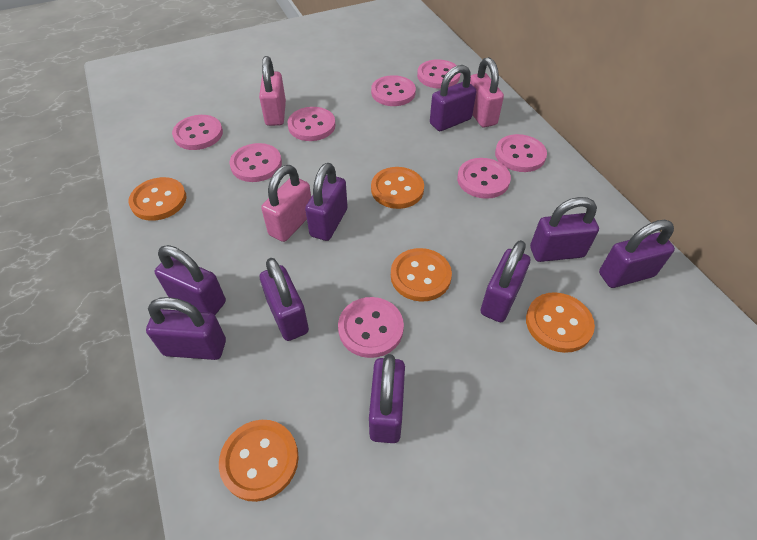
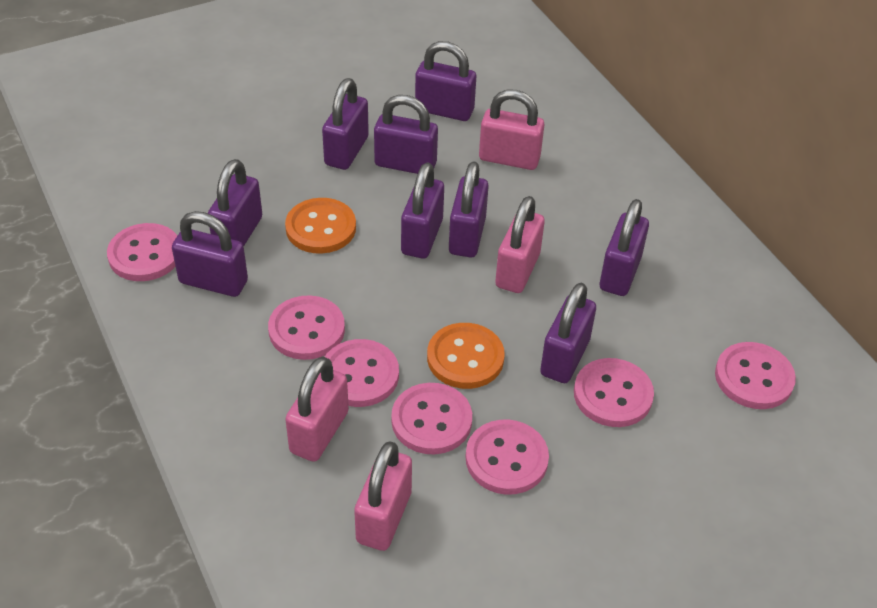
orange button: [128,177,186,221] [219,420,299,502] [371,167,424,209] [391,248,452,302] [526,292,595,353] = 5 -> [285,198,356,254] [427,323,505,389] = 2
pink button: [172,115,223,150] [229,143,282,182] [287,107,335,141] [338,297,404,358] [371,75,416,106] [417,59,461,89] [457,158,511,199] [495,134,547,172] = 8 -> [107,223,177,281] [268,295,345,360] [325,339,399,407] [391,383,472,454] [466,420,549,495] [574,358,654,427] [715,342,796,409] = 7
pink padlock: [259,56,286,126] [261,165,311,242] [470,57,504,127] = 3 -> [285,356,349,462] [354,441,412,551] [479,90,544,170] [495,196,545,293] = 4

